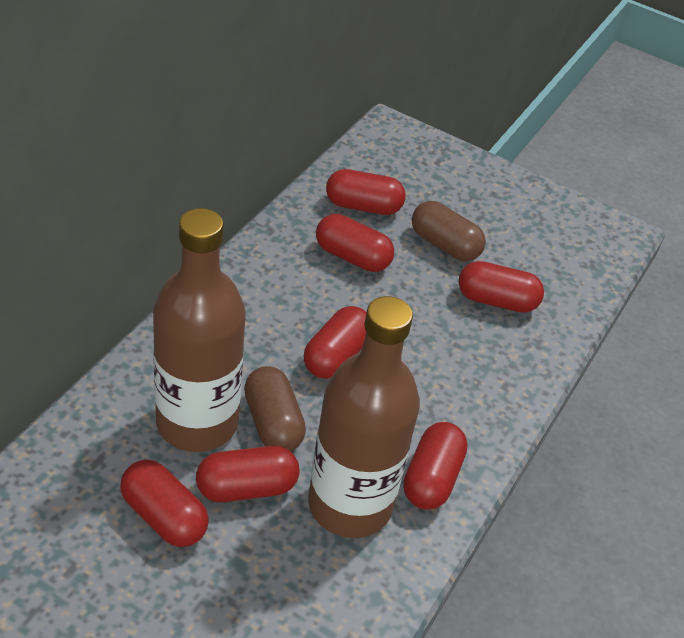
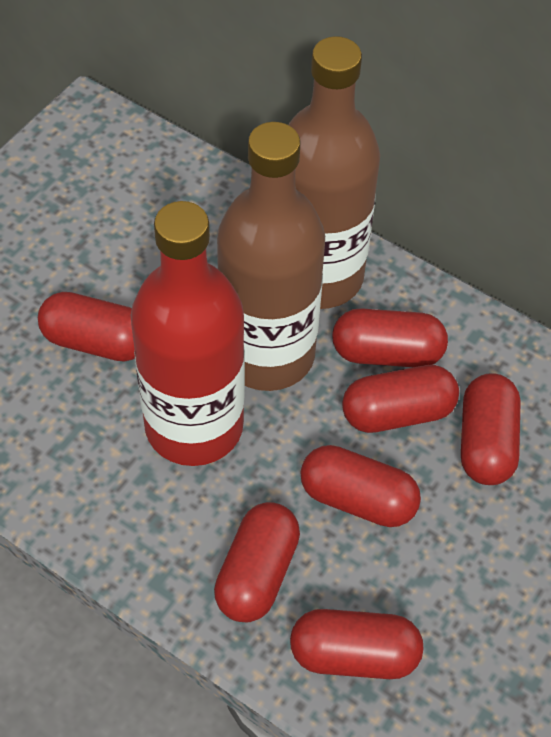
brown capsule: [244,366,306,451] [412,201,486,261] = 2 -> none = 0
red bottle: none = 0 -> [131,201,245,466] = 1

